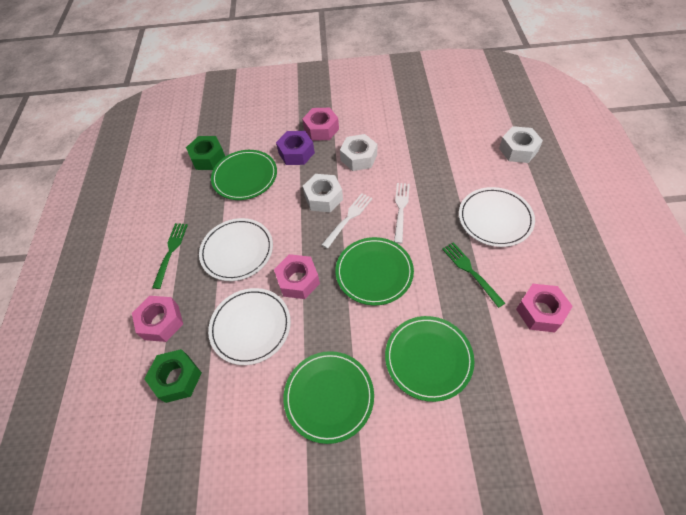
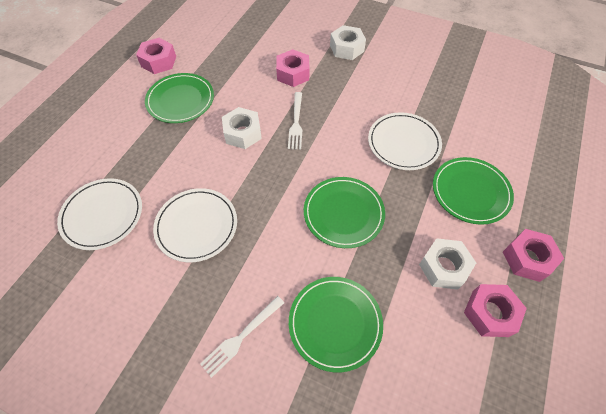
green fork: [152,223,188,289] [442,242,505,308] = 2 -> none = 0
green nut: [145,349,202,403] [186,136,225,170] = 2 -> none = 0
purple nut: [276,131,315,165] = 1 -> none = 0

